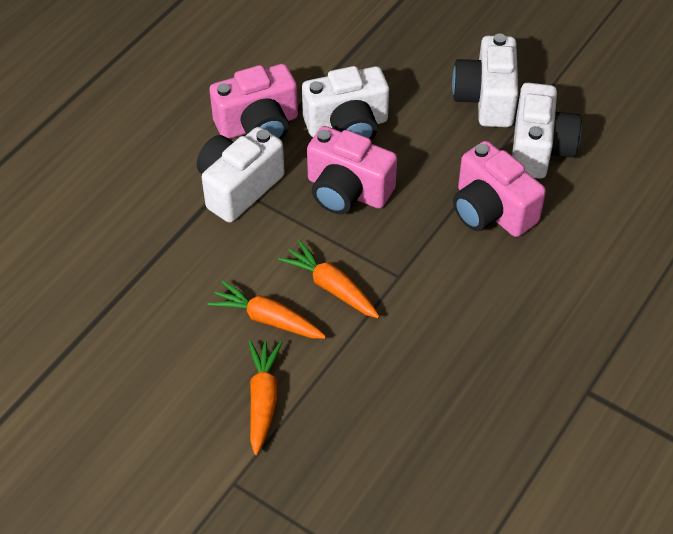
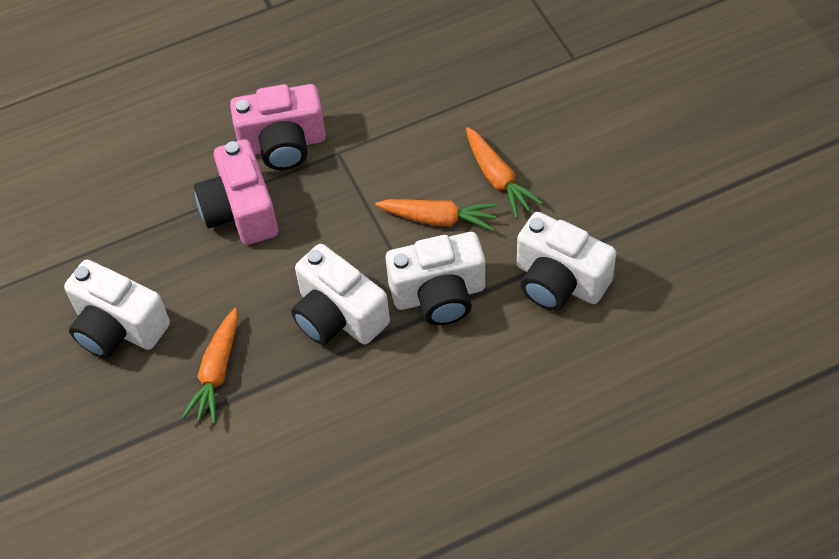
pink camera: [209,64,298,140] [307,126,397,214] [453,141,546,237] = 3 -> [194,139,278,245] [230,84,326,170] = 2

